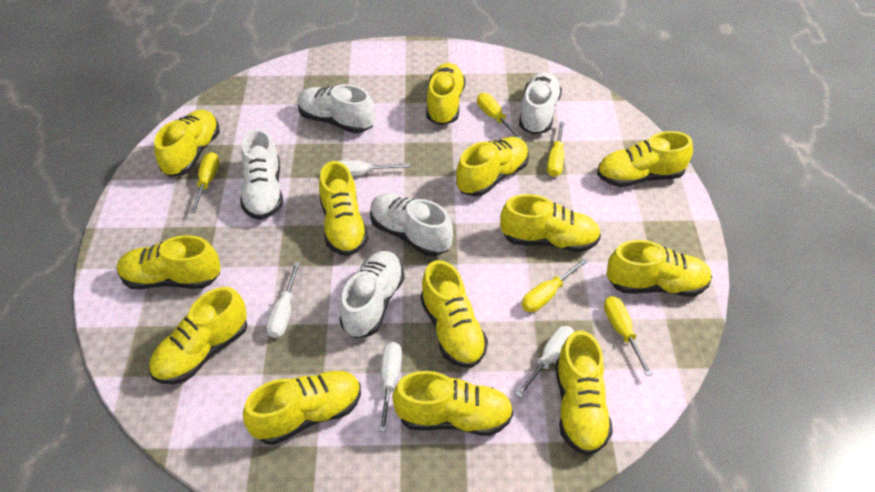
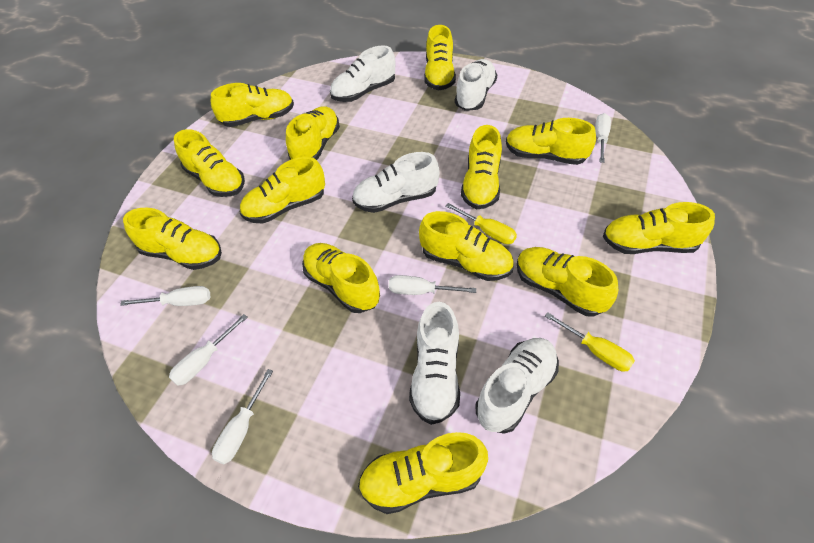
white screwdriver: [266,262,300,338] [338,160,409,177] [379,342,402,432] [515,326,574,398] = 4 -> [120,286,210,306] [169,314,248,386] [212,369,273,464] [388,275,476,295] [595,113,611,163] = 5
yellow screwdriver: [190,152,219,213] [477,93,523,139] [522,258,588,312] [547,121,565,177] [604,296,652,376] = 5 -> [445,203,517,244] [545,312,635,372] = 2

